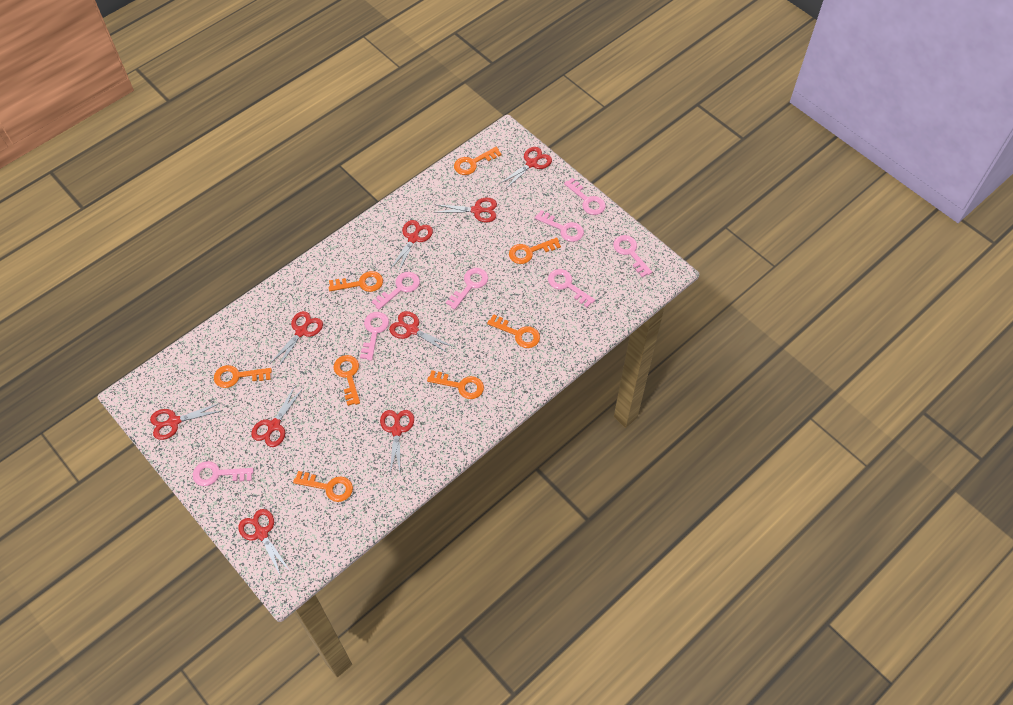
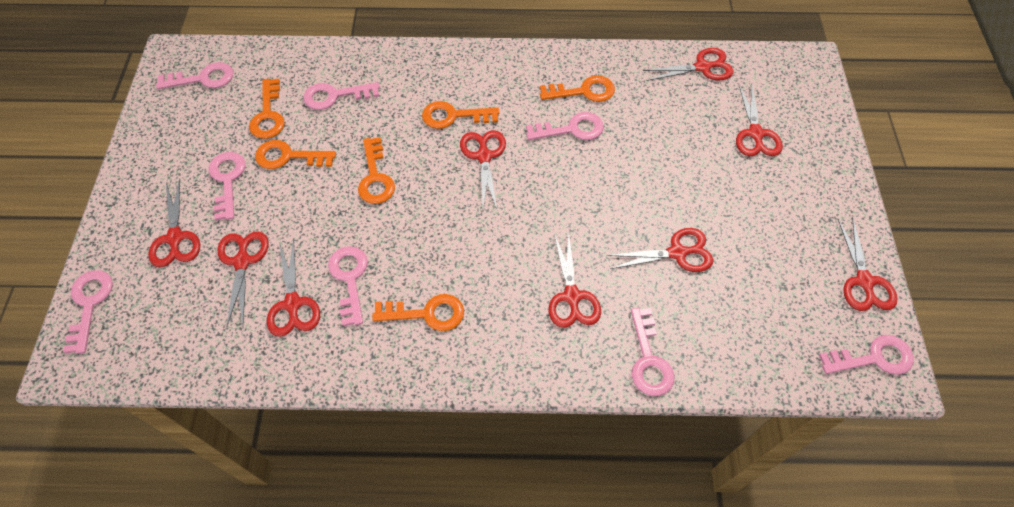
orange key: [214,365,272,388] [293,471,353,502] [329,271,383,292] [334,355,360,406] [427,370,484,399] [454,147,502,175] [487,314,540,348] [509,238,561,264] = 8 -> [249,79,284,139] [255,140,336,169] [358,137,395,204] [372,294,464,331] [422,101,499,129] [540,75,615,102] = 6

